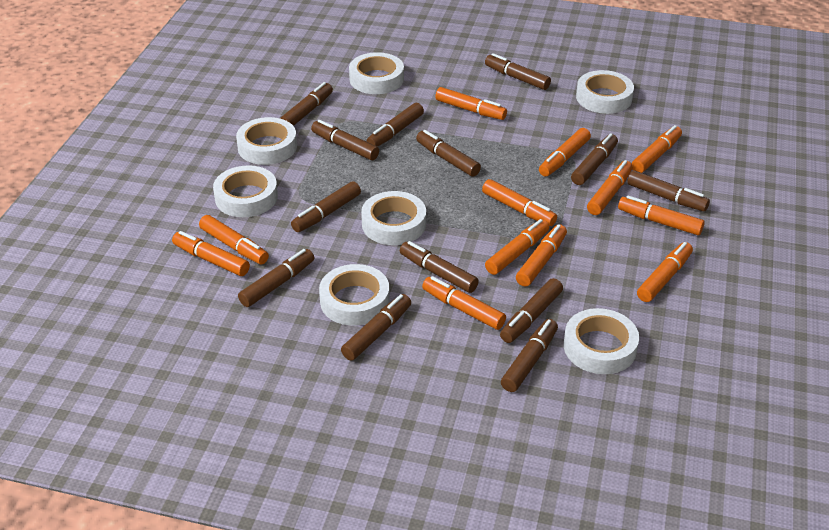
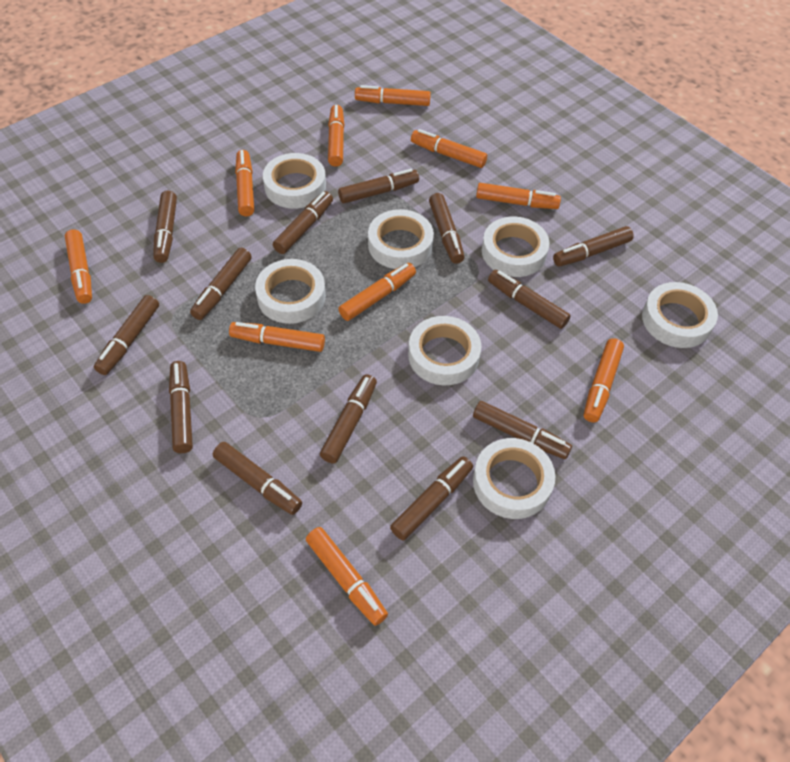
orange marker: [172,231,250,276] [199,215,269,264] [422,276,506,330] [435,87,507,120] [482,179,557,226] [485,219,549,275] [516,224,567,286] [539,128,591,177] [587,160,633,215] [618,196,705,235] [631,125,682,173] [637,242,693,302] = 12 -> [65,229,92,304] [229,322,325,352] [235,150,254,216] [306,527,388,626] [328,105,344,167] [339,263,416,321] [355,85,431,106] [411,129,487,168] [476,183,561,209] [584,338,624,422] = 10

